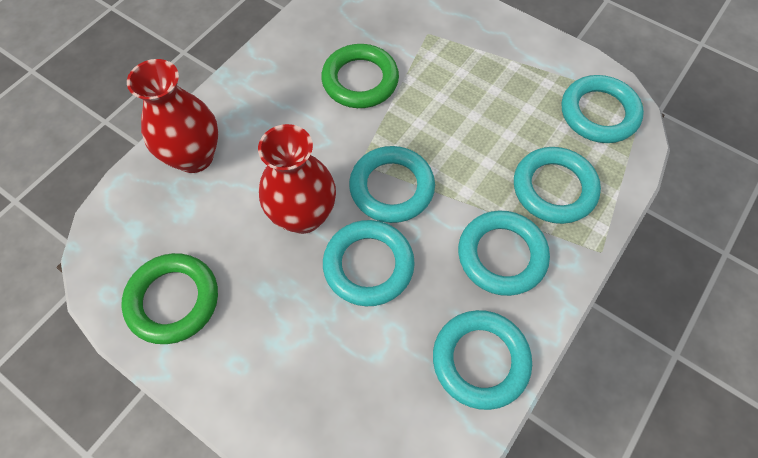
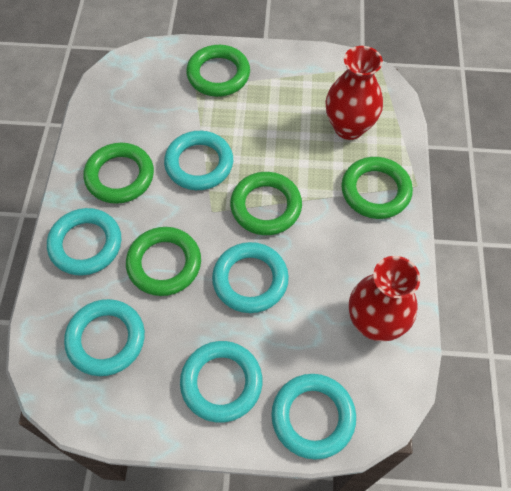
green ring: [121,253,218,344] [321,44,399,108] = 2 -> [84,143,154,204] [126,227,201,296] [186,45,250,97] [230,172,302,235] [341,157,413,219] = 5

